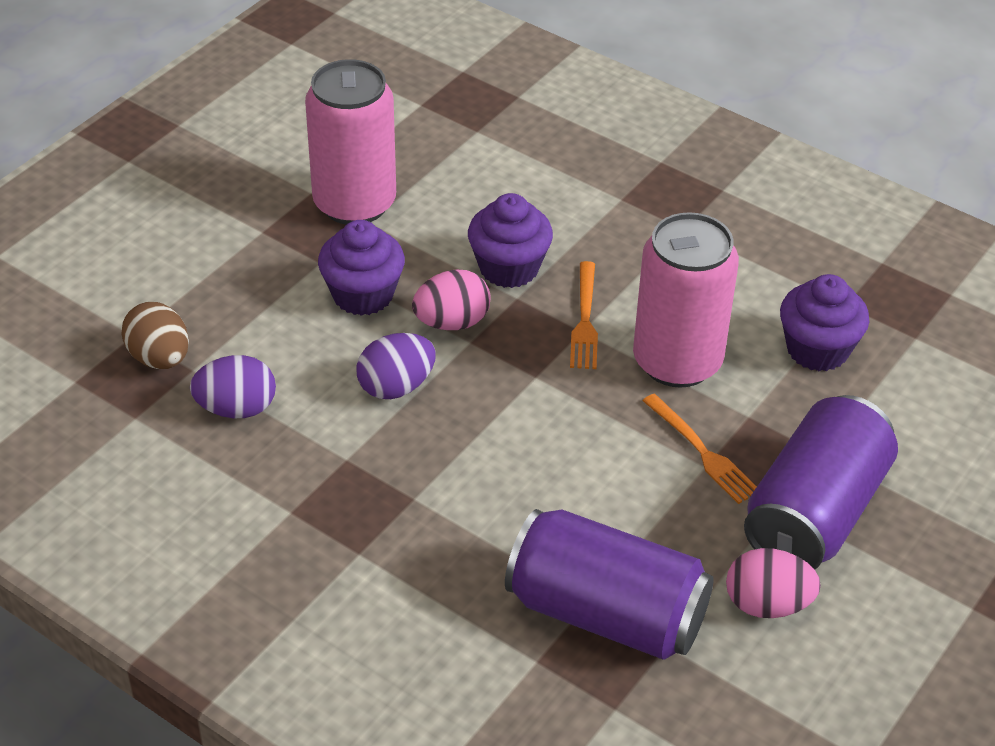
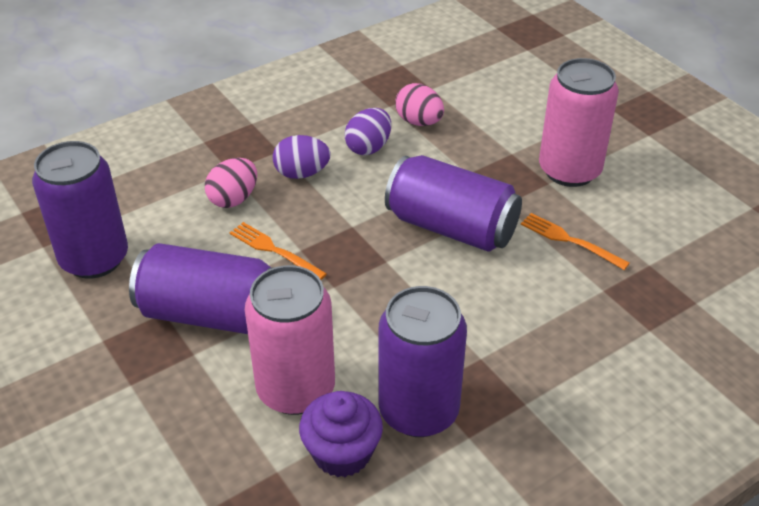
brown egg: [121,302,189,369] = 1 -> none = 0
purple can: [505,509,714,660] [744,395,898,570] = 2 -> [32,141,128,279] [129,243,272,334] [379,286,467,437] [385,155,522,252] = 4
purple cupcake: [318,220,405,316] [468,193,553,288] [780,274,869,371] = 3 -> [299,391,383,477] = 1

